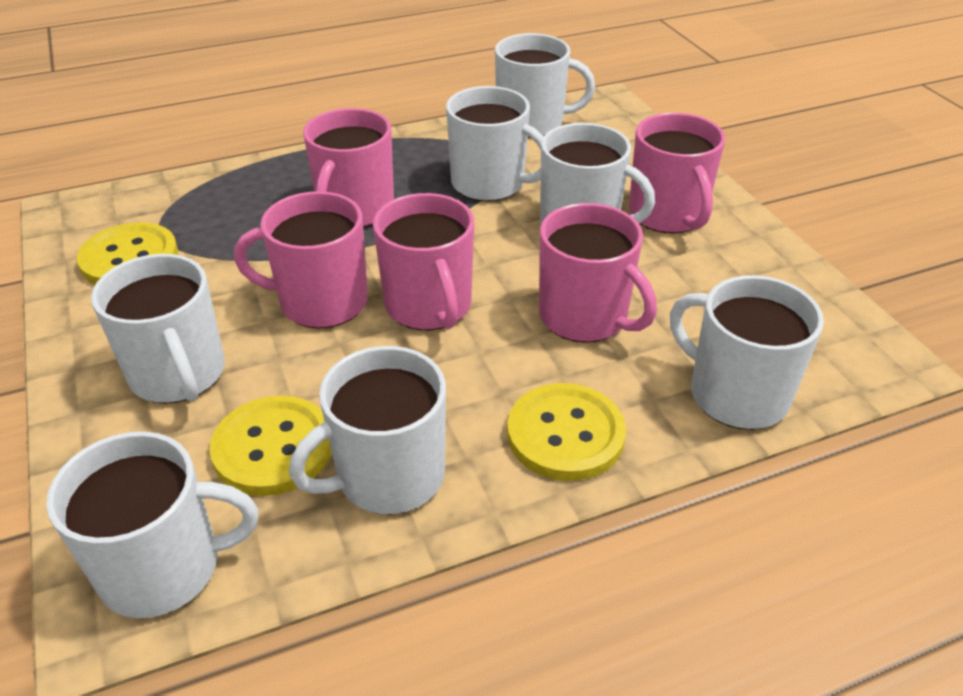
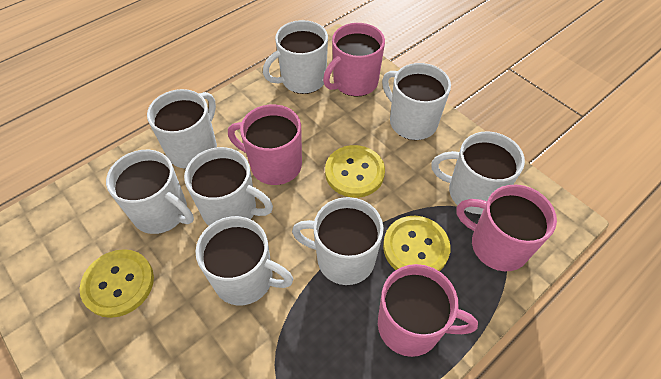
pink mug: [234,191,368,329] [303,108,394,227] [373,193,474,330] [539,203,657,343] [629,113,725,233] = 5 -> [228,104,302,185] [323,23,385,97] [378,264,478,357] [456,185,557,271] = 4
white mug: [46,431,258,618] [91,254,225,404] [289,346,446,515] [446,86,544,201] [495,33,595,138] [540,123,655,224] [670,275,824,430] = 7 -> [106,150,194,234] [147,89,217,169] [184,147,273,226] [195,216,294,305] [263,20,328,94] [292,197,384,285] [382,63,451,140] [431,131,525,214] = 8

